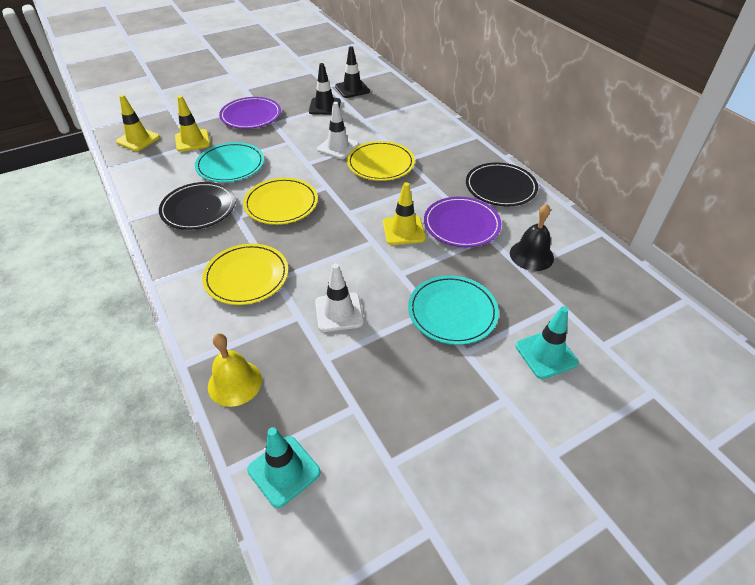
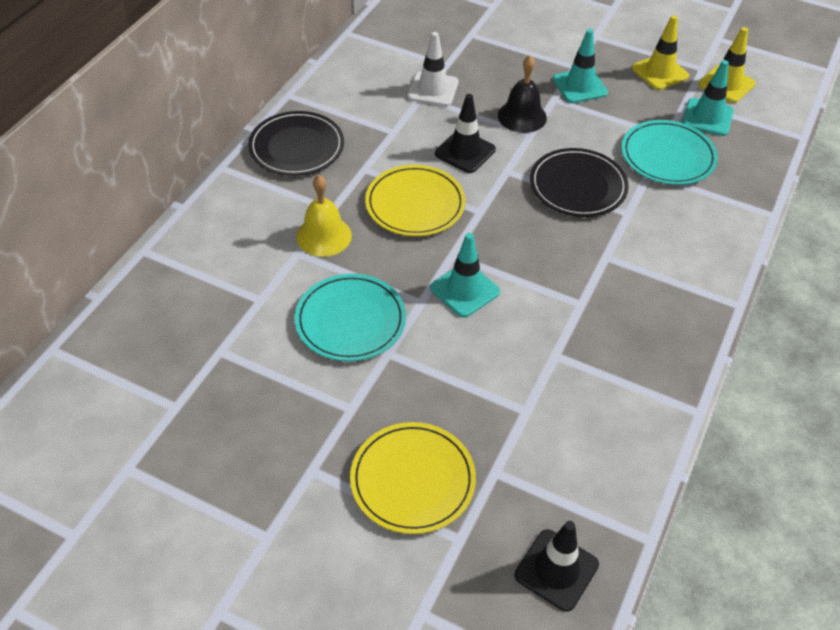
purple plate: [219,97,281,129] [424,197,501,248] = 2 -> none = 0
turquoise traffic cone: [247,427,321,508] [516,306,579,379] = 2 -> [430,233,500,318] [553,29,608,103] [682,60,734,136] = 3
white traffic cone: [315,264,364,332] [317,102,359,159] = 2 -> [407,32,459,106] = 1
yellow plate: [202,244,288,305] [243,178,318,225] [347,141,415,181] = 3 -> [350,422,476,534] [365,165,466,236] = 2
yellow traffic cone: [116,94,160,151] [175,95,210,152] [383,182,426,245] = 3 -> [632,15,689,90] [698,27,756,103] = 2

